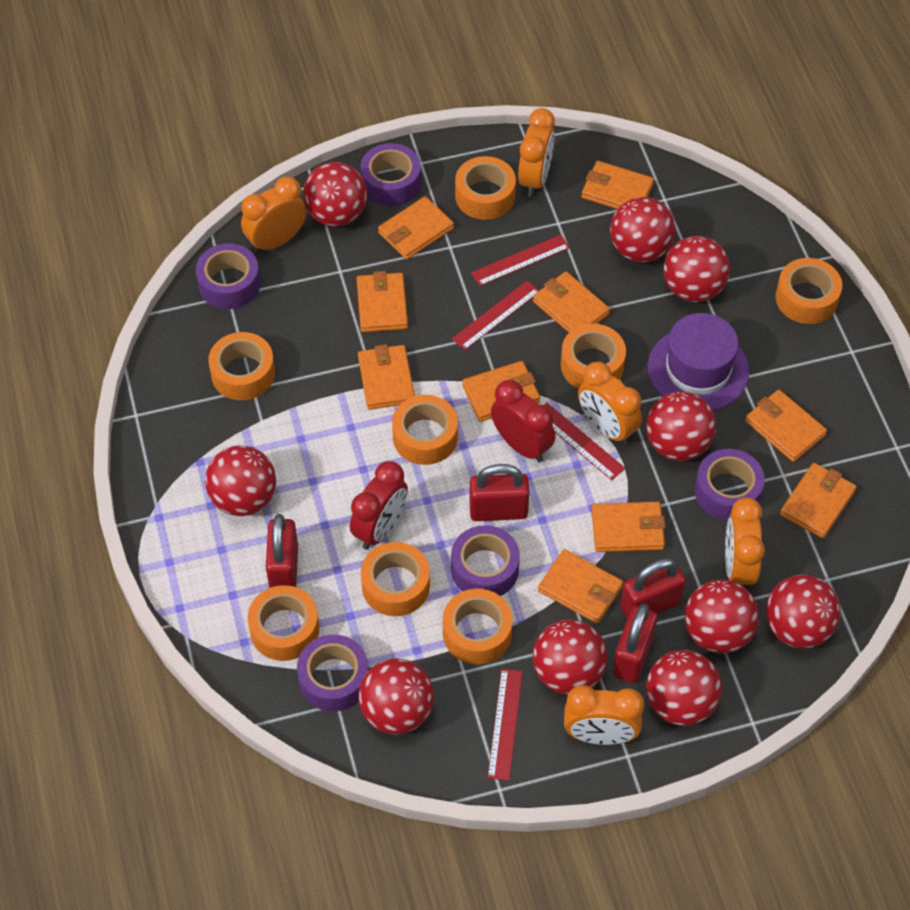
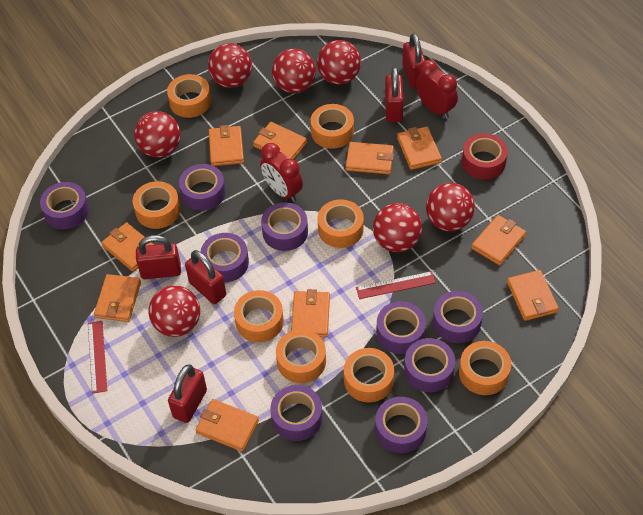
orange clock: [241,176,306,253] [518,108,555,197] [564,685,644,745] [578,362,642,445] [725,497,765,586] = 5 -> none = 0
purple hat: [648,313,749,411] = 1 -> none = 0
purple tape: [196,243,260,309] [297,635,369,712] [360,143,421,206] [451,525,520,596] [695,449,765,520] = 5 -> [40,182,89,229] [179,164,226,211] [200,233,249,282] [261,202,308,251] [270,385,323,441] [375,397,428,453] [376,301,426,354] [404,338,455,392] [433,291,483,343] = 9
red ball: [205,445,276,516] [303,162,367,227] [358,658,434,735] [533,619,607,695] [610,197,676,262] [646,391,716,461] [646,650,722,726] [663,236,730,302] [685,580,759,654] [766,575,841,648] = 10 -> [134,111,181,158] [148,285,200,337] [208,43,252,88] [272,49,316,93] [317,40,361,85] [373,203,422,252] [426,183,475,231] = 7
red padlock: [266,514,298,588] [469,464,529,521] [612,604,658,683] [620,558,686,619] = 4 -> [136,235,181,279] [168,364,207,423] [185,250,226,304] [385,67,404,122] [402,33,425,88] = 5
red ruler: [452,281,539,350] [471,235,570,286] [488,669,523,781] [544,402,625,480] = 4 -> [88,321,107,394] [356,271,436,299] = 2
red tape: none = 0 -> [462,133,508,179] = 1

